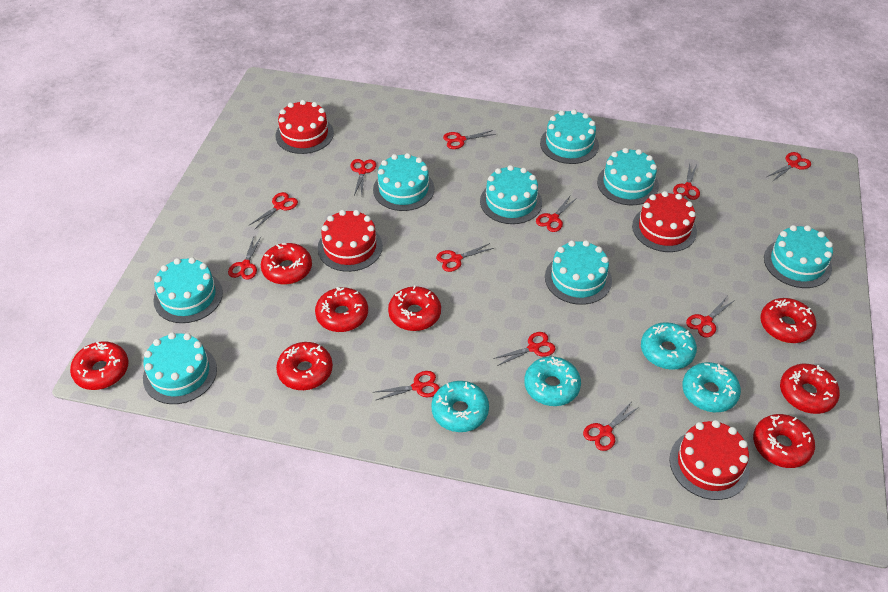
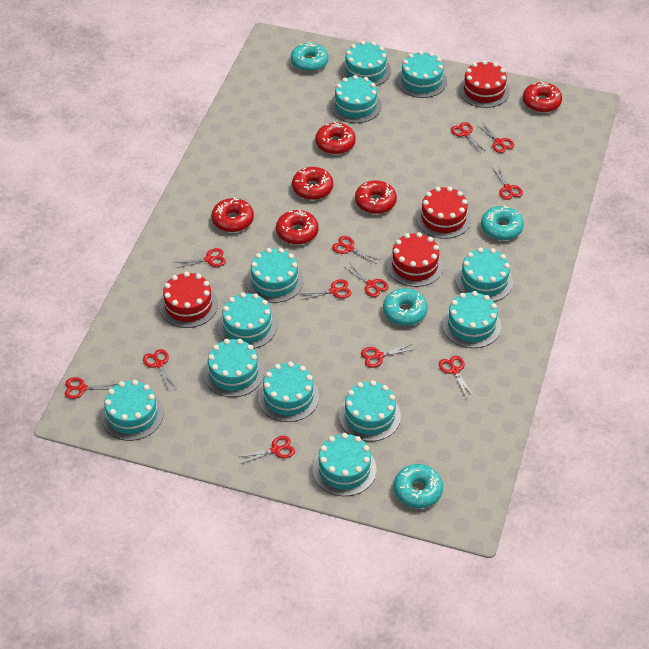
red donut: [70,341,128,390] [261,243,312,285] [276,342,333,390] [315,287,368,332] [388,285,441,331] [753,414,815,468] [760,298,816,343] [780,364,840,414] = 8 -> [211,197,254,232] [276,210,319,245] [292,167,333,200] [315,122,356,154] [355,180,397,214] [523,81,562,113] = 6
turquoise cake: [143,332,217,404] [153,257,223,323] [373,153,434,211] [480,165,542,224] [540,109,599,164] [545,240,612,305] [597,148,659,205] [764,225,833,288] = 8 -> [101,380,163,441] [203,339,264,397] [218,292,277,349] [246,248,303,303] [258,362,319,422] [313,433,376,496] [330,75,382,123] [339,380,401,441] [341,41,391,86] [397,51,447,98] [442,291,501,348] [456,248,513,302] = 12

